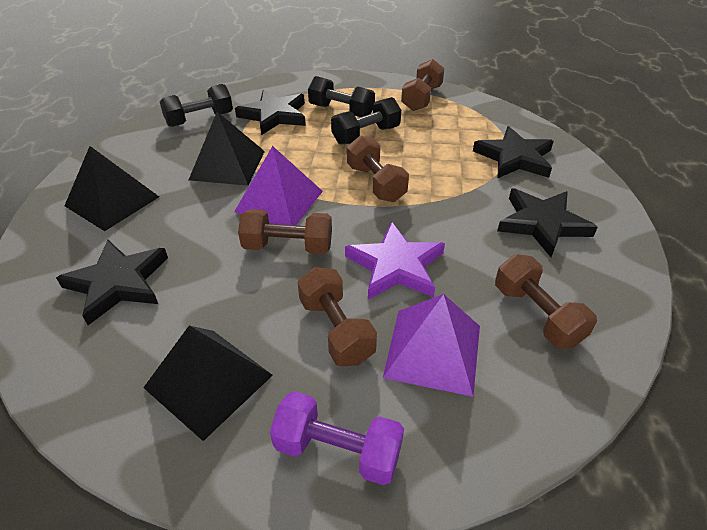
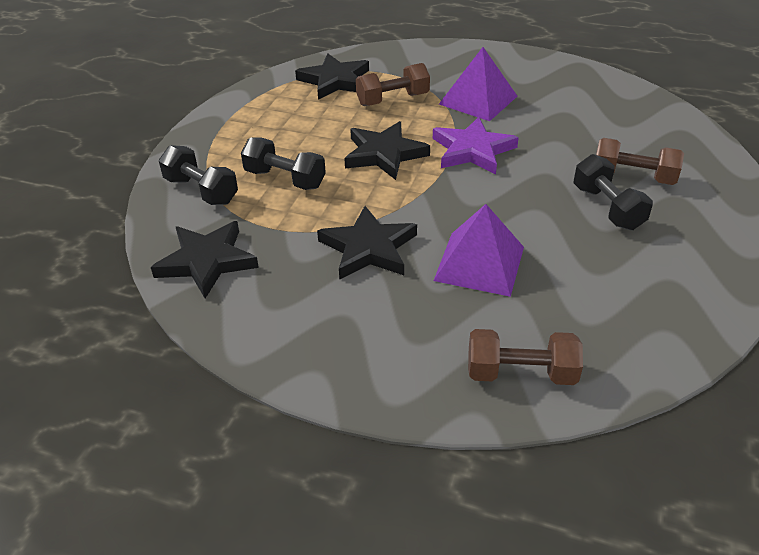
black pyramid: [64,146,159,231] [143,326,273,441] [189,112,265,186] = 3 -> none = 0
brown dumbbell: [238,209,332,254] [298,267,377,366] [347,136,409,202] [401,59,445,111] [495,254,597,349] = 5 -> [356,63,430,106] [468,329,583,385] [596,138,684,185] = 3
purple dumbbell: [270,391,404,485] = 1 -> none = 0

